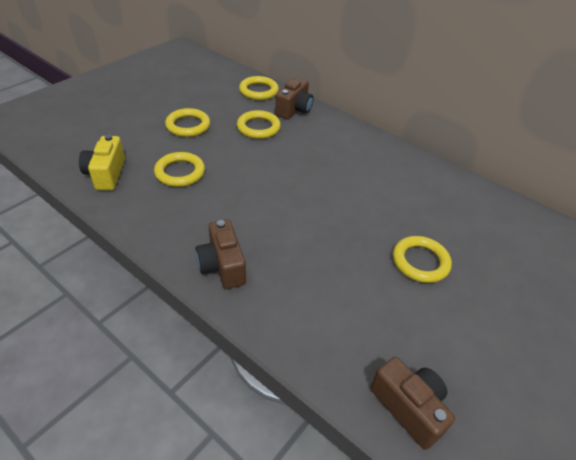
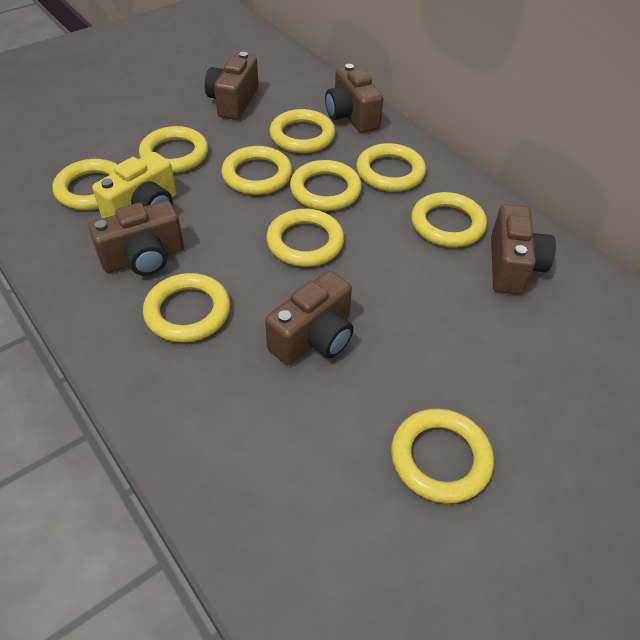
brown camera: [196,219,246,289] [275,77,314,119] [370,357,455,450] = 3 -> [89,201,184,276] [205,52,259,120] [265,271,354,365] [325,64,383,133] [491,204,556,294] = 5
yellow ring: [154,152,205,187] [165,108,210,137] [237,110,281,139] [239,76,279,100] [393,236,452,283] = 5 -> [53,159,118,210] [139,126,208,173] [143,273,230,342] [221,146,292,195] [266,209,344,267] [270,109,335,153] [290,160,362,211] [356,143,426,192] [391,408,494,504] [411,192,487,247] = 10

